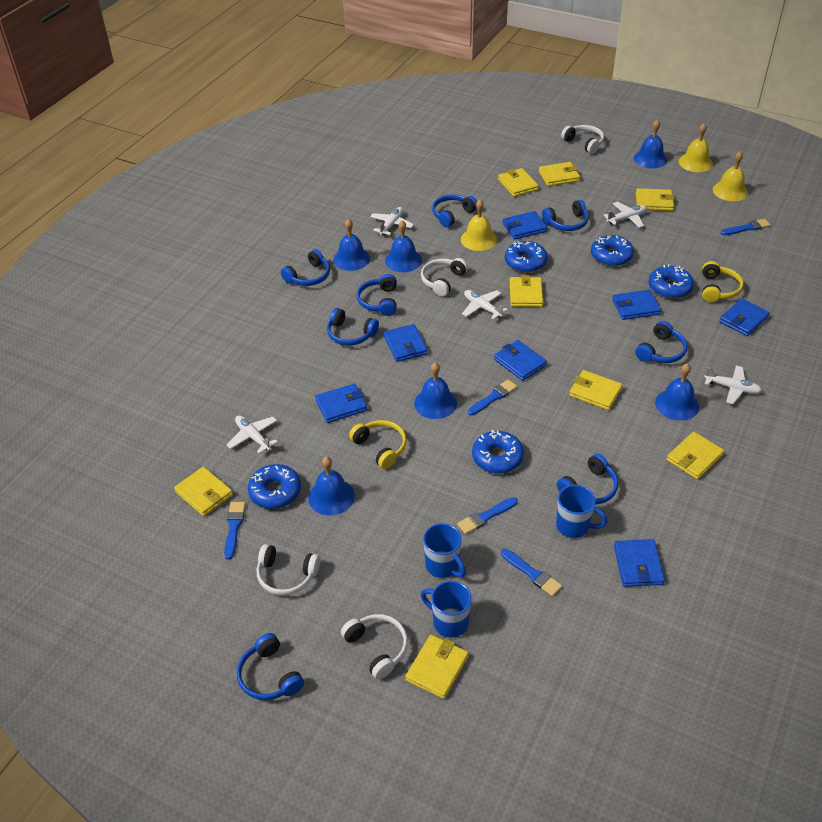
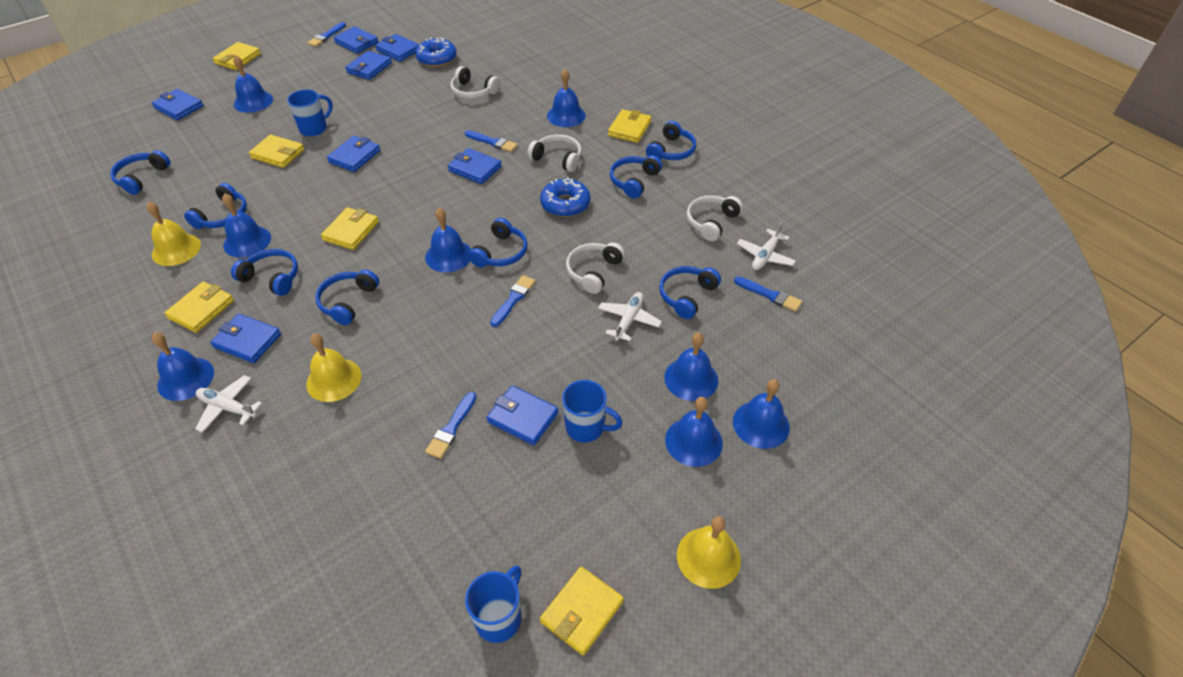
blue bell: [308,457,355,516] [333,219,370,271] [385,220,422,272] [414,362,457,419] [634,120,667,168] [655,363,699,421] = 6 -> [152,332,214,401] [222,193,271,258] [233,55,273,113] [425,208,471,272] [547,69,586,127] [664,333,718,401] [665,397,723,467] [733,379,790,449] = 8
blue donut: [248,464,301,509] [472,430,524,474] [505,241,548,273] [591,235,634,266] [649,264,694,299] = 5 -> [415,37,457,67] [540,177,590,217] = 2
blue wallet: [315,384,367,423] [384,324,428,362] [494,340,547,381] [503,211,547,240] [612,290,661,320] [614,539,665,587] [719,298,770,336] = 7 -> [151,89,204,120] [210,314,281,363] [327,136,380,172] [333,26,378,54] [345,51,392,80] [375,34,419,61] [448,148,502,184] [487,386,558,446] = 8
white plane: [226,416,278,454] [370,207,414,235] [462,290,508,320] [604,202,647,228] [704,366,762,404] = 5 -> [195,375,262,433] [598,292,662,341] [737,222,796,270] = 3
yellow headphones: [349,420,407,469] [702,261,744,302] = 2 -> none = 0
yellow wallet: [174,467,233,516] [405,635,468,699] [498,168,539,197] [510,275,543,307] [539,162,580,186] [569,370,622,410] [636,188,675,211] [667,432,724,479] = 8 -> [165,282,234,333] [213,42,261,70] [249,135,304,168] [321,207,379,250] [540,567,624,655] [608,109,651,143] = 6

